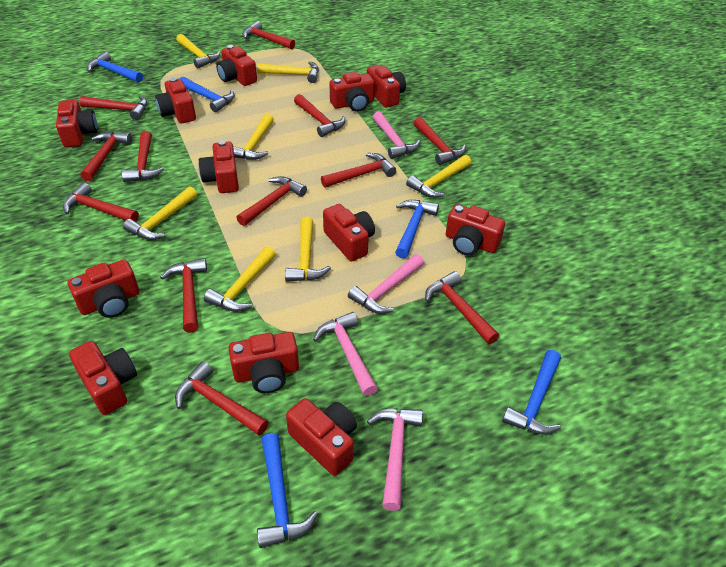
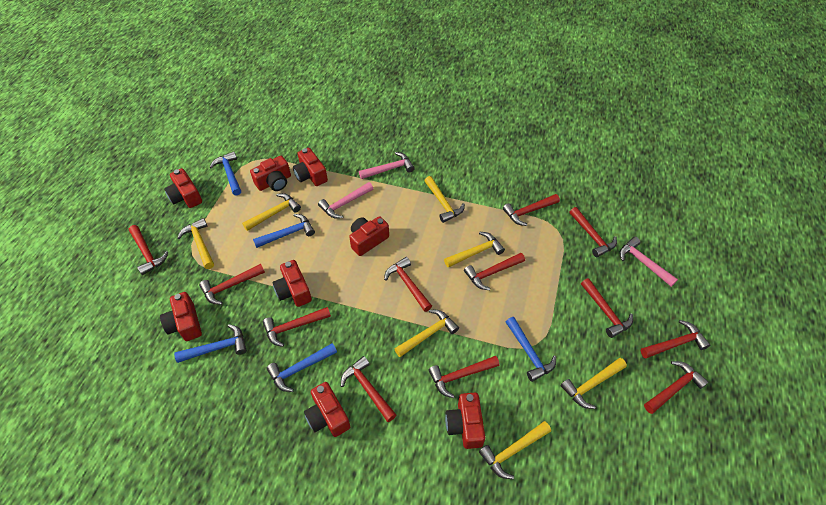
pink hammer: [313,312,378,396] [348,254,424,314] [367,408,423,511] [373,111,420,159] = 4 -> [318,182,373,219] [359,152,415,179] [620,237,678,287] = 3
red camera: [56,100,98,147] [68,259,139,318] [69,341,137,415] [155,78,196,123] [198,140,239,193] [216,45,257,86] [229,332,299,393] [286,398,357,476] [323,204,375,261] [330,72,375,112] [367,65,406,108] [446,204,505,256] = 12 -> [160,292,202,341] [164,168,202,208] [250,156,291,191] [272,260,312,307] [293,148,328,186] [304,382,350,437] [349,216,389,256] [445,393,485,449] = 8

